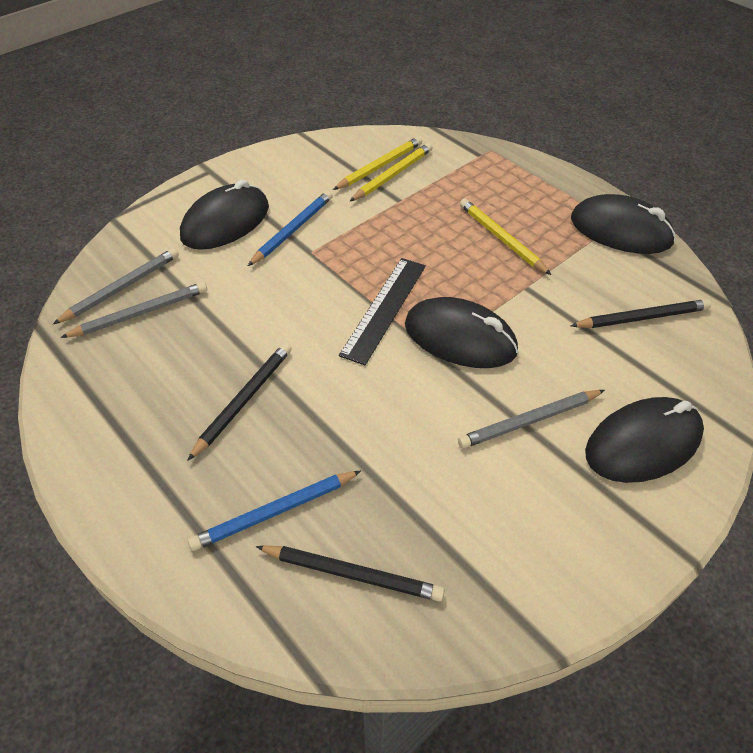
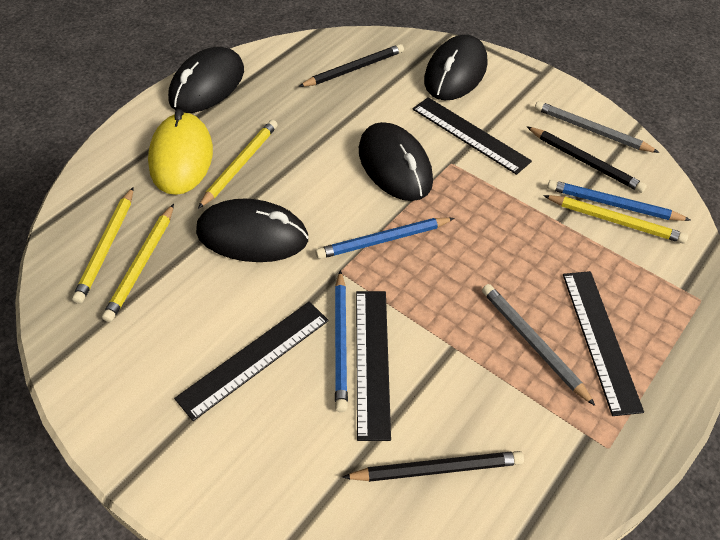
black ruler: [339,258,426,365] = 1 -> [174,302,329,421] [356,291,391,441] [413,97,532,175] [563,271,644,416] = 4
blue pencil: [188,471,361,551] [248,191,333,266] = 2 -> [315,217,455,259] [335,270,348,412] [547,180,691,221] = 3
grey pencil: [53,248,179,324] [60,282,207,338] [458,390,605,449] = 3 -> [482,284,595,406] [535,101,660,153] = 2
yellow mouse: none = 0 -> [148,109,213,195] = 1
yellow pencil: [333,136,422,190] [349,143,433,202] [460,199,551,275] = 3 -> [72,187,134,304] [102,204,174,322] [198,120,278,209] [543,195,688,244] = 4

